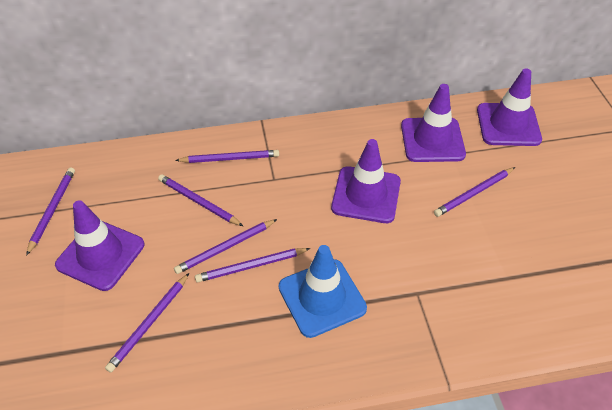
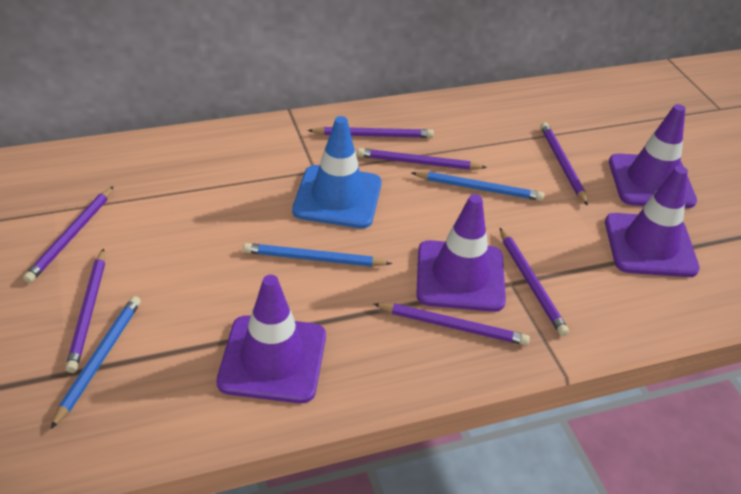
blue pencil: none = 0 -> [51,296,141,429] [243,243,392,267] [412,172,544,201] = 3

